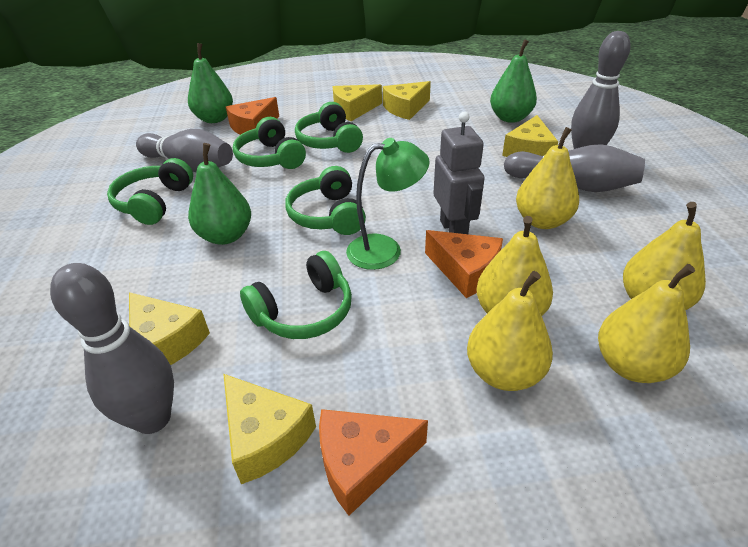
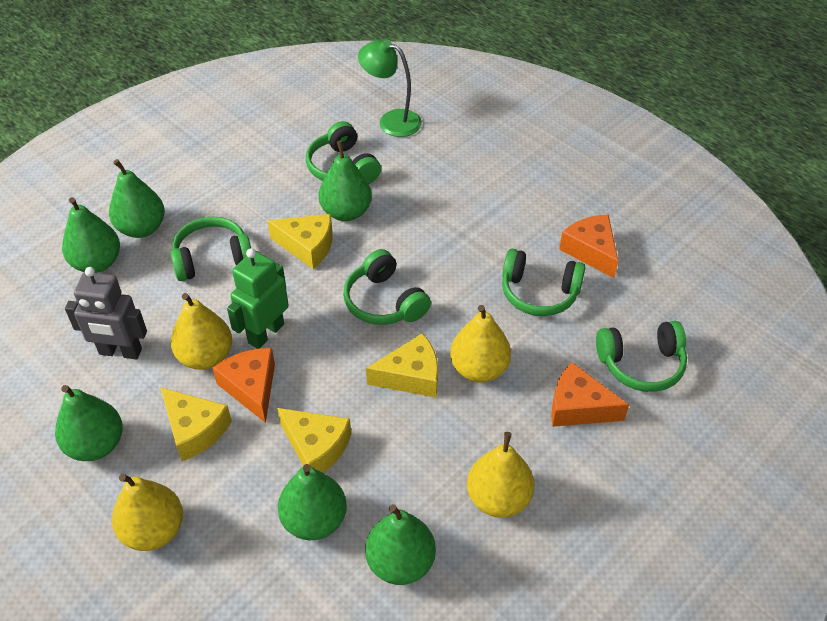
green pear: [188,43,233,123] [188,143,251,245] [490,39,537,123] = 3 -> [55,385,123,461] [62,197,120,273] [109,159,165,238] [278,464,347,540] [319,141,372,221] [365,504,436,585] = 6
green robot: none = 0 -> [227,248,289,349] = 1
grey bowling pin: [50,263,174,434] [136,129,233,172] [504,144,645,192] [571,31,630,149] = 4 -> none = 0
yellow cheese: [129,292,210,365] [223,374,316,484] [332,84,382,121] [383,81,431,120] [502,115,558,157] = 5 -> [160,387,232,461] [267,214,332,269] [277,408,351,473] [366,333,438,398] = 4
yellow pear: [467,271,553,391] [477,216,553,316] [516,127,579,229] [598,264,695,383] [623,202,706,310] = 5 -> [112,474,183,551] [171,293,232,370] [450,305,511,382] [467,432,535,518] = 4

